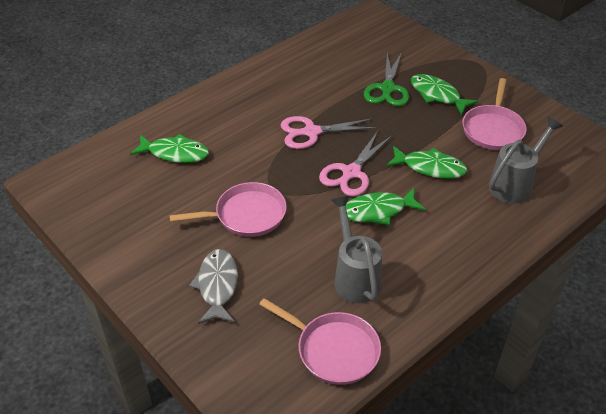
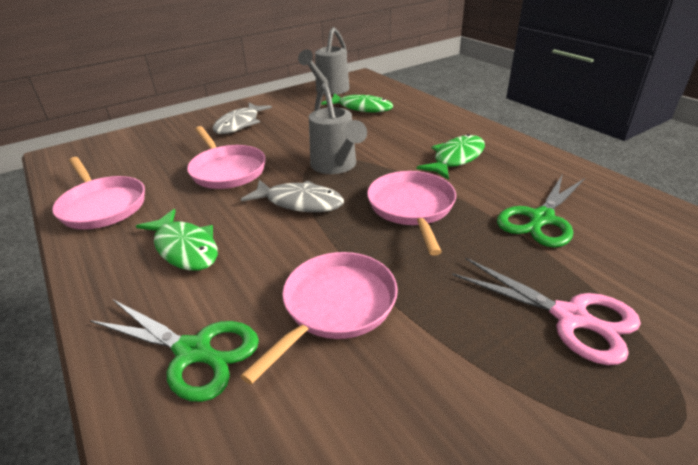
green fish: [130,134,209,163] [346,188,426,226] [386,146,467,179] [411,74,478,115] = 4 -> [136,209,218,271] [321,93,393,113] [417,134,485,180] = 3
green scissors: [364,52,409,106] = 1 -> [90,300,259,402] [497,174,585,247] = 2
grey fish: [189,249,238,324] = 1 -> [212,103,272,134] [241,180,344,212] = 2
pink pan: [169,182,287,237] [259,298,381,385] [462,78,526,150] = 3 -> [52,157,145,229] [187,126,266,189] [241,252,398,385] [367,171,456,256] = 4
pink scissors: [281,116,377,149] [319,131,392,197] = 2 -> [452,257,641,365] = 1

